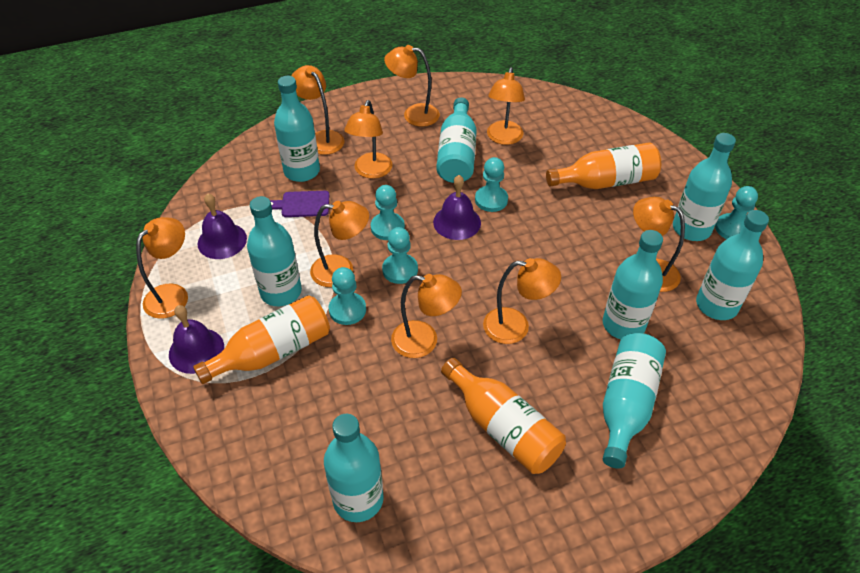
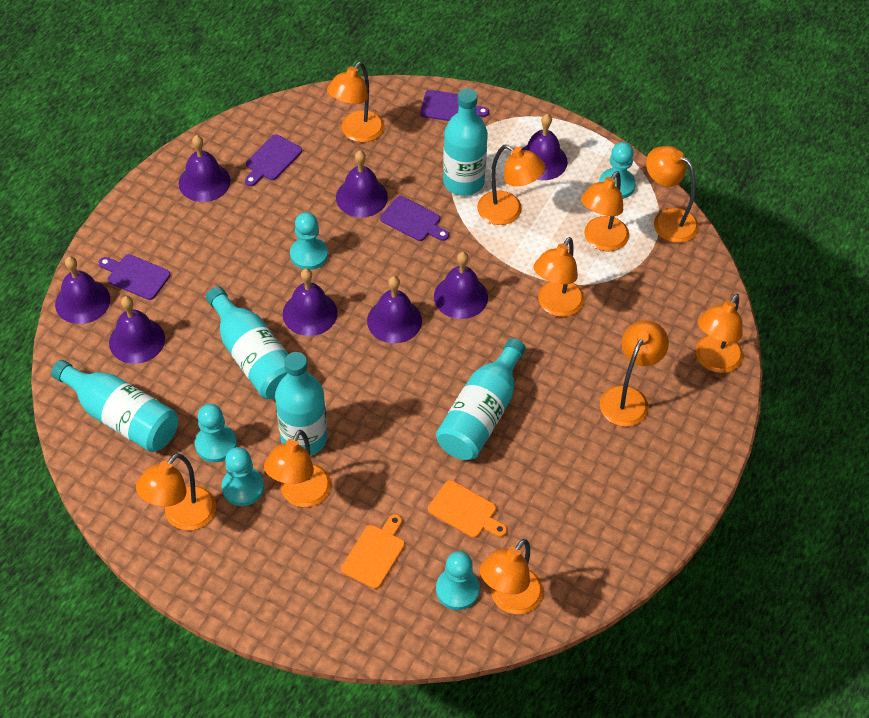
orange bottle: [193,295,330,384] [441,358,566,474] [546,142,661,189] = 3 -> none = 0
orange cutting board: none = 0 -> [341,514,405,589] [428,480,507,538] = 2
orange lamp: [136,217,188,319] [291,65,345,155] [310,201,369,287] [344,100,393,179] [384,45,440,127] [391,274,462,358] [483,258,561,344] [487,67,525,145] [633,197,685,292] = 9 -> [136,453,216,531] [264,430,331,507] [327,62,384,142] [477,144,546,225] [480,539,543,614] [534,237,584,317] [581,171,629,251] [600,320,669,427] [646,146,699,243] [696,294,743,373] = 10
purple bell: [169,305,224,374] [198,194,247,259] [433,175,481,240] = 3 -> [55,256,110,324] [109,296,165,364] [179,135,231,202] [283,268,338,336] [336,151,388,218] [367,276,422,343] [434,252,488,319] [522,114,568,180] = 8
purple cutting board: [270,191,329,217] = 1 -> [99,254,171,300] [245,134,302,186] [380,196,449,241] [420,90,489,121] = 4
turquoise bottle: [247,196,302,306] [274,76,320,182] [324,414,384,522] [436,97,477,183] [603,230,663,339] [603,333,666,469] [673,133,736,241] [696,210,769,320] = 8 -> [51,360,178,452] [206,286,288,399] [275,352,328,456] [436,338,526,460] [443,88,488,196] = 5

